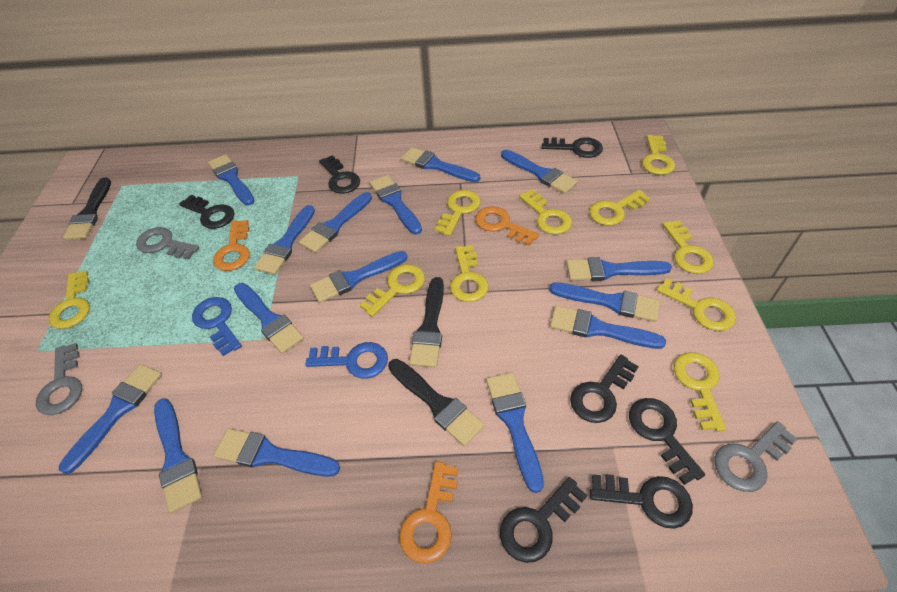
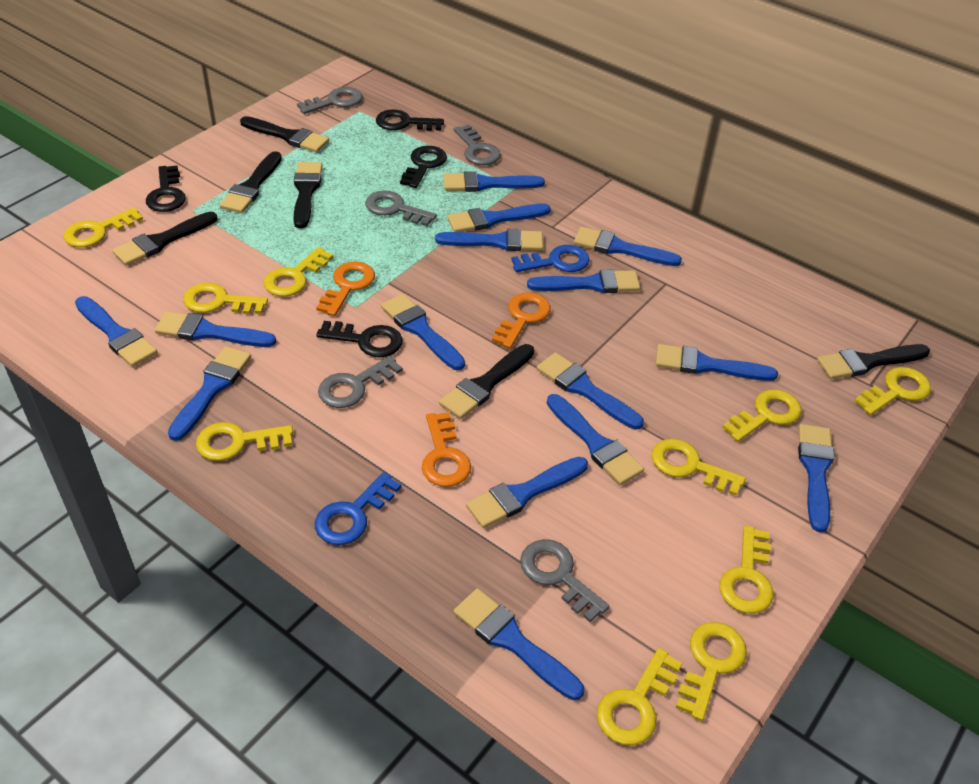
black brush: [63,177,111,240] [388,359,485,446] [409,277,444,367] = 3 -> [112,212,217,266] [219,151,282,213] [240,116,329,152] [293,162,322,228] [439,344,534,419] [817,344,930,379] = 6
black key: [179,195,234,229] [319,155,360,194] [500,477,587,563] [542,137,603,158] [570,355,639,423] [590,474,693,529] [629,398,705,485] = 7 -> [146,166,186,212] [316,321,402,357] [376,109,444,131] [400,146,447,188] = 4
grey key: [36,343,82,415] [136,227,199,259] [714,421,798,492] = 3 -> [297,87,362,114] [318,356,403,408] [365,191,437,226] [453,125,501,165] [520,539,610,622] = 5

